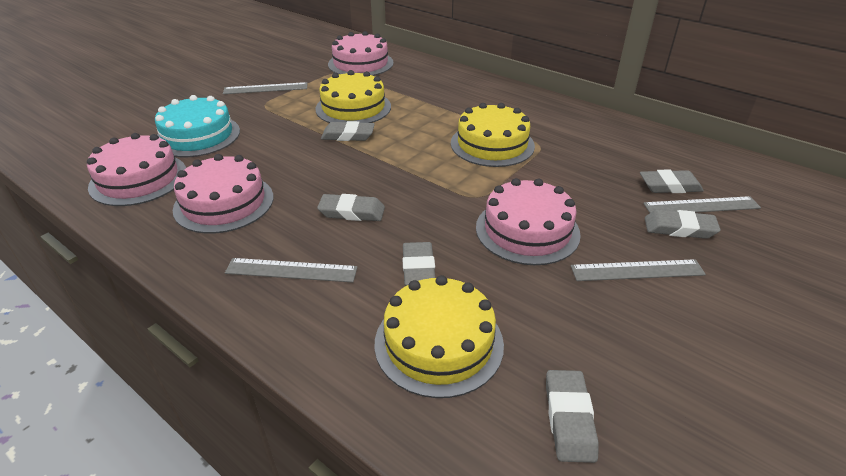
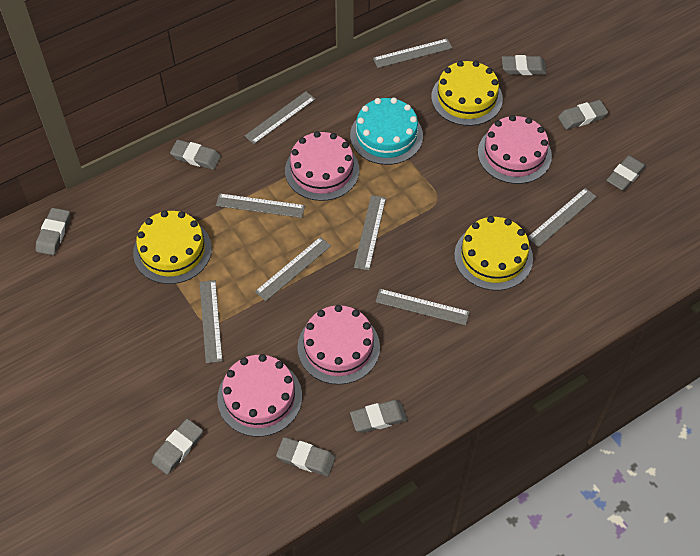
grey eraser: [317,194,385,221] [321,121,375,141] [403,242,435,286] [546,370,599,463] [640,169,704,193] [645,209,721,239] = 6 -> [36,208,70,255] [152,419,203,475] [170,140,221,170] [276,437,336,476] [350,400,408,433] [502,55,547,75] [558,100,608,130] [606,155,646,191] = 8
grey ruler: [223,82,307,94] [225,258,358,283] [571,259,706,281] [643,196,761,213] = 4 -> [200,280,223,363] [216,193,305,218] [245,91,316,144] [255,237,331,301] [354,195,386,270] [373,39,452,68] [375,289,470,325] [528,188,597,247] = 8

